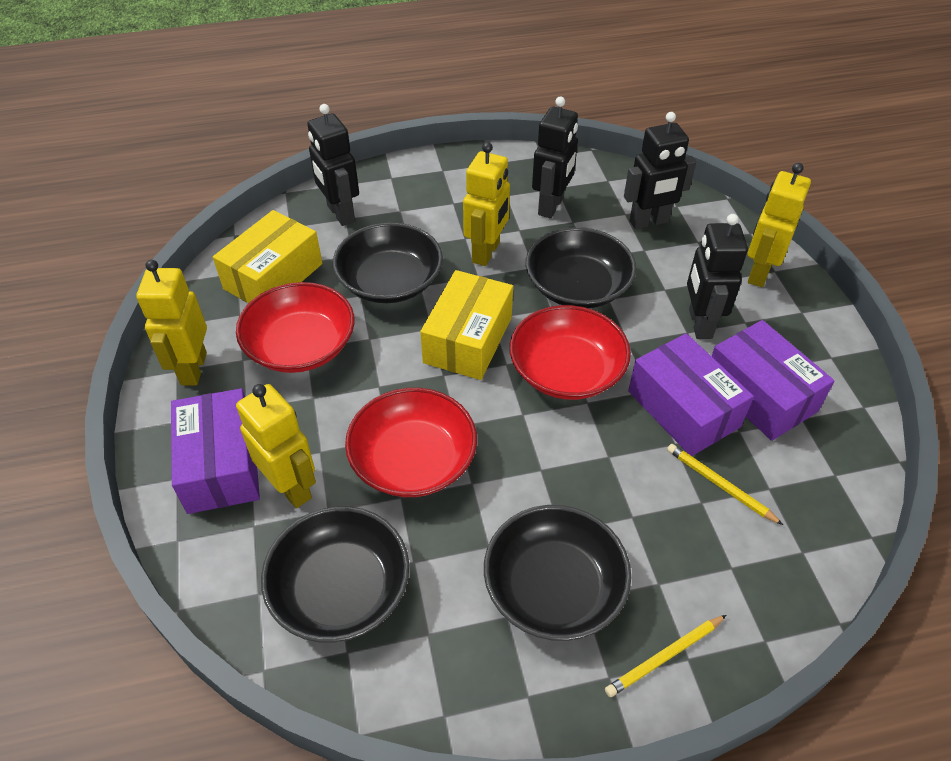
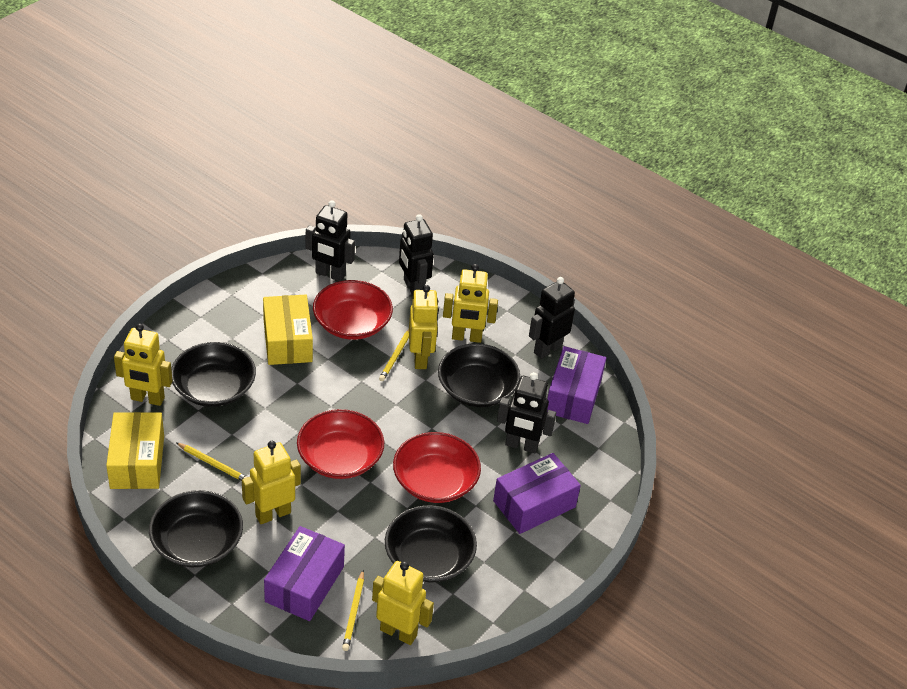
yellow pencil: [605,615,726,697] [667,444,783,525] = 2 -> [176,442,247,481] [342,570,364,651] [379,329,409,381] = 3
yellow robot: [136,260,207,385] [236,384,316,508] [463,142,510,266] [748,163,811,287] = 4 -> [114,324,173,406] [242,441,301,524] [372,561,434,645] [409,285,439,369] [443,264,498,343] = 5

